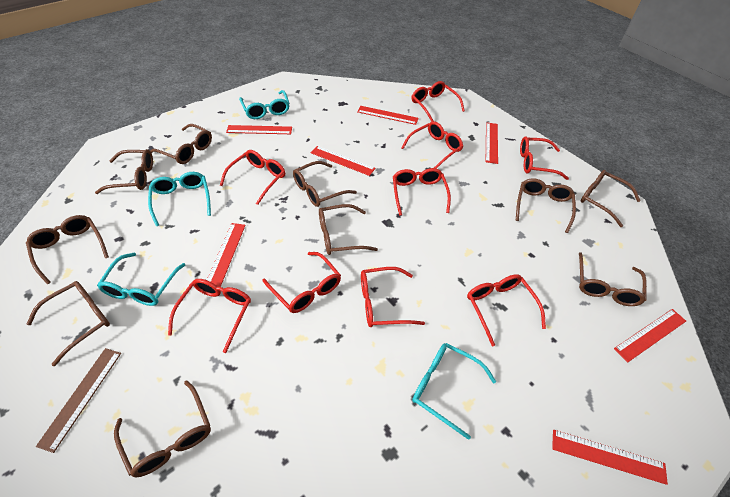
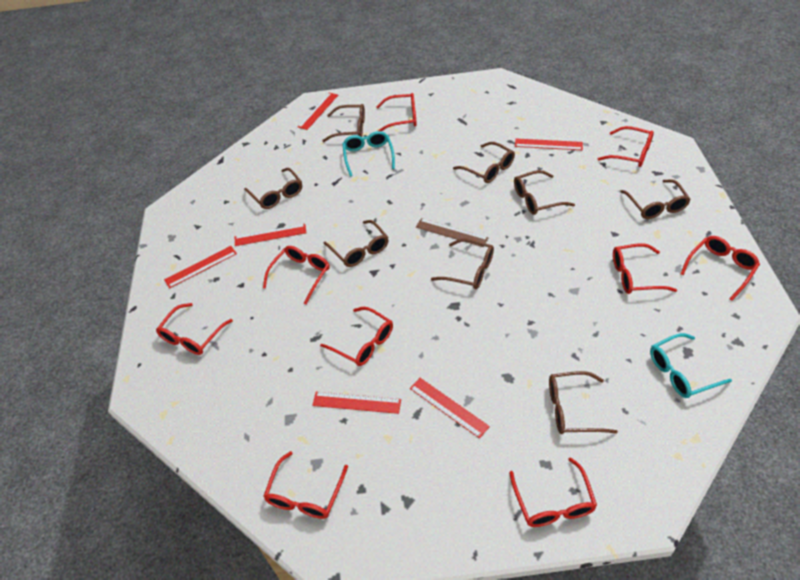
brown glasses: [26,215,109,284] [27,281,110,366] [95,149,153,194] [114,380,211,478] [150,124,212,164] [293,161,357,207] [319,204,378,255] [516,178,576,233] [579,252,647,306] [581,170,641,227] = 10 -> [244,168,302,209] [322,104,365,142] [323,220,388,267] [431,238,494,289] [453,142,515,183] [514,170,575,215] [549,371,618,434] [620,179,691,219] = 8
red ruler: [207,223,246,287] [226,125,292,134] [311,146,375,176] [357,106,419,125] [486,122,498,164] [552,430,668,485] [614,309,686,362] = 7 -> [164,246,237,288] [235,224,306,246] [298,93,338,130] [312,392,401,414] [410,378,490,439] [515,139,583,150] = 6
turquoise glasses: [97,253,185,306] [148,172,211,226] [239,90,290,119] [412,343,497,440] = 4 -> [342,131,395,177] [650,333,732,398] = 2

